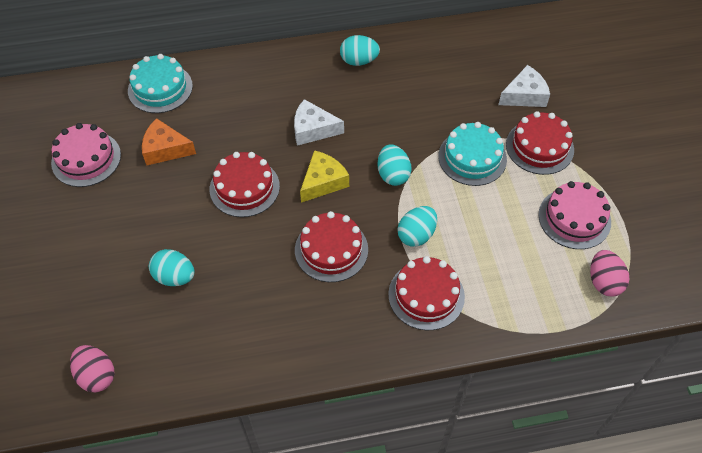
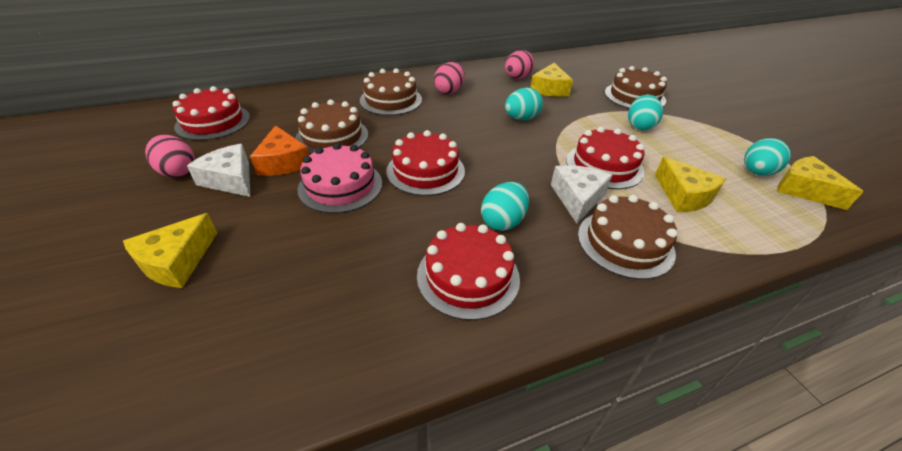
brown cake: none = 0 -> [295,100,368,154] [360,68,422,116] [578,195,678,280] [605,66,667,108] = 4
pink cake: [51,123,121,187] [538,181,611,249] = 2 -> [298,143,382,213] = 1
pink egg: [70,345,114,393] [590,250,629,297] = 2 -> [145,134,195,177] [434,62,465,94] [505,50,534,79] = 3
turquoise cake: [128,54,193,113] [438,122,507,186] = 2 -> none = 0
yellow cheese: [300,150,349,203] = 1 -> [123,213,217,288] [530,63,573,97] [655,157,726,212] [777,156,864,210] = 4

